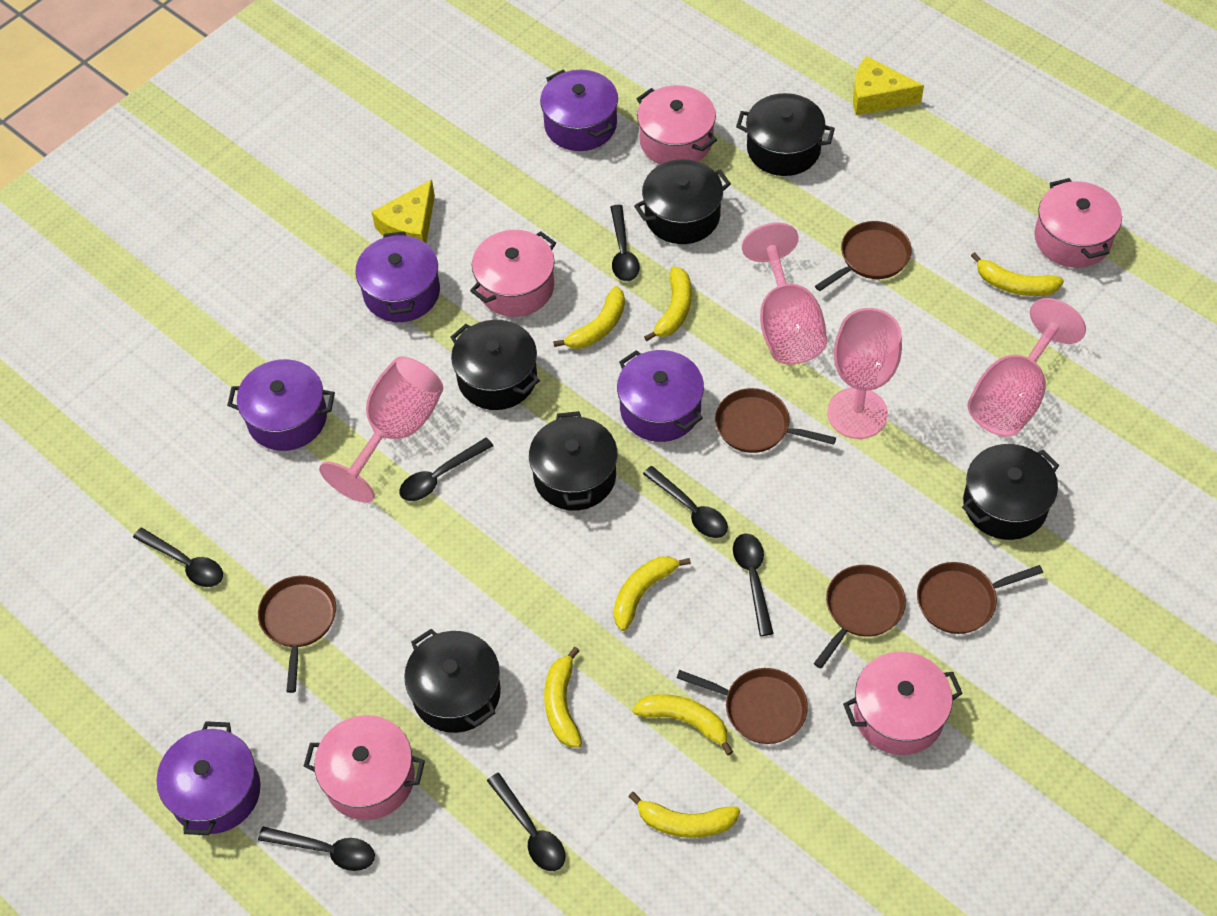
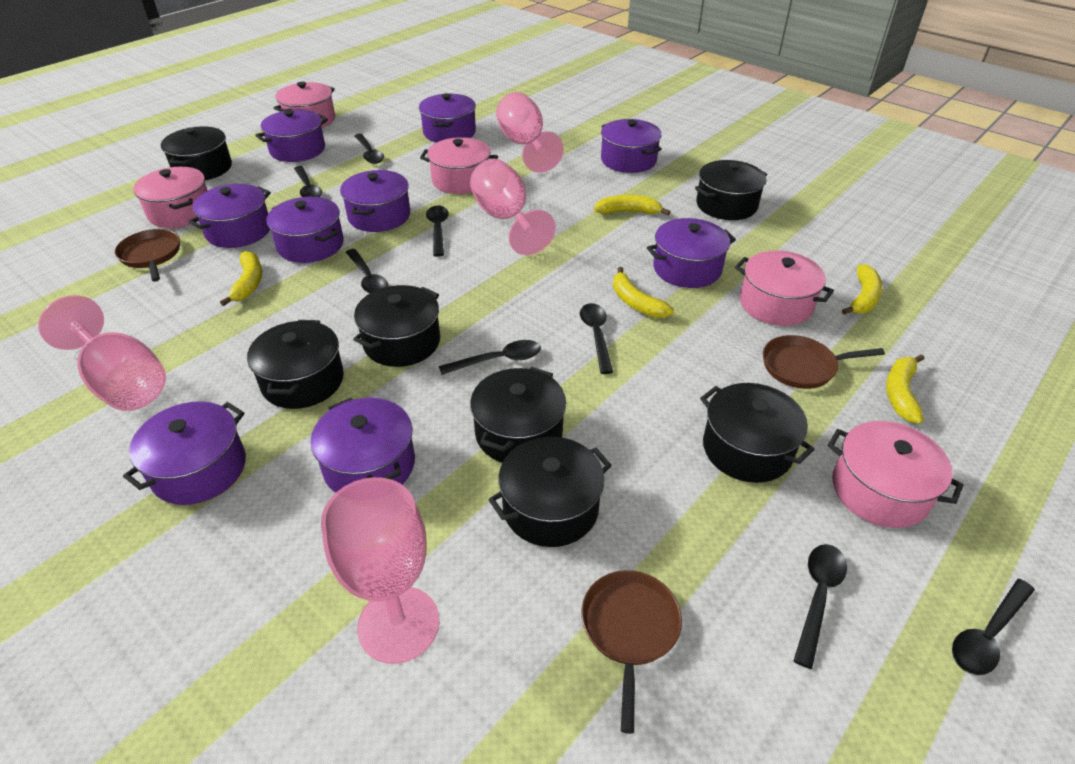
black pot: [404,629,501,733] [450,320,540,410] [529,411,618,511] [634,159,731,244] [736,93,835,176] [962,444,1060,540] = 6 -> [161,126,232,180] [247,320,344,409] [353,285,440,367] [470,367,566,463] [488,437,612,547] [695,160,767,220] [700,383,815,483] = 7
black spoon: [133,528,223,587] [258,826,375,871] [400,437,493,501] [487,773,565,871] [610,205,639,281] [643,466,728,538] [733,534,774,636] = 7 -> [294,166,322,197] [346,249,388,294] [354,134,384,164] [426,205,449,257] [439,340,541,375] [580,303,613,374] [794,544,847,669] [952,579,1035,675] = 8
brown pan: [258,576,336,693] [677,668,808,744] [715,388,836,453] [814,565,906,669] [815,221,912,291] [917,562,1043,634] = 6 -> [115,229,180,282] [581,570,682,734] [763,335,885,389] = 3
purple pot: [157,721,261,835] [227,359,335,451] [355,231,440,322] [540,70,618,151] [617,350,704,442] = 5 -> [123,401,246,505] [188,184,271,248] [255,110,328,162] [266,197,344,263] [311,398,415,493] [340,170,410,232] [419,93,476,143] [601,119,662,173] [647,218,736,288] = 9
yellow banana: [544,647,582,748] [553,286,625,349] [613,556,691,631] [628,792,740,838] [632,694,733,755] [644,266,691,341] [971,252,1064,296] = 7 -> [220,251,262,306] [594,195,670,215] [613,267,674,318] [842,264,882,315] [886,354,924,424] = 5
yellow cheese: [371,179,435,243] [853,56,924,115] = 2 -> none = 0

